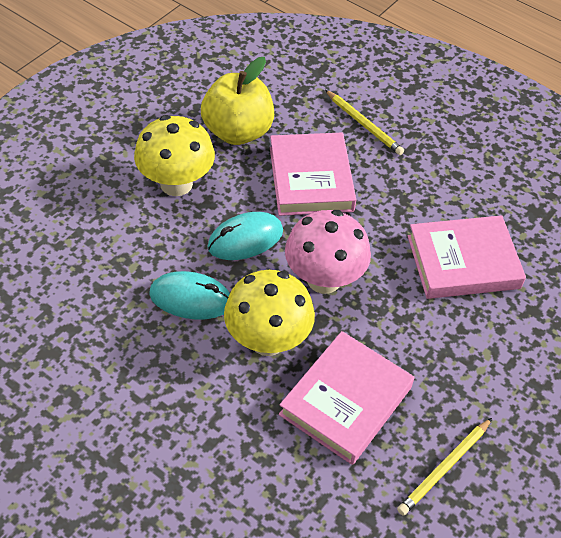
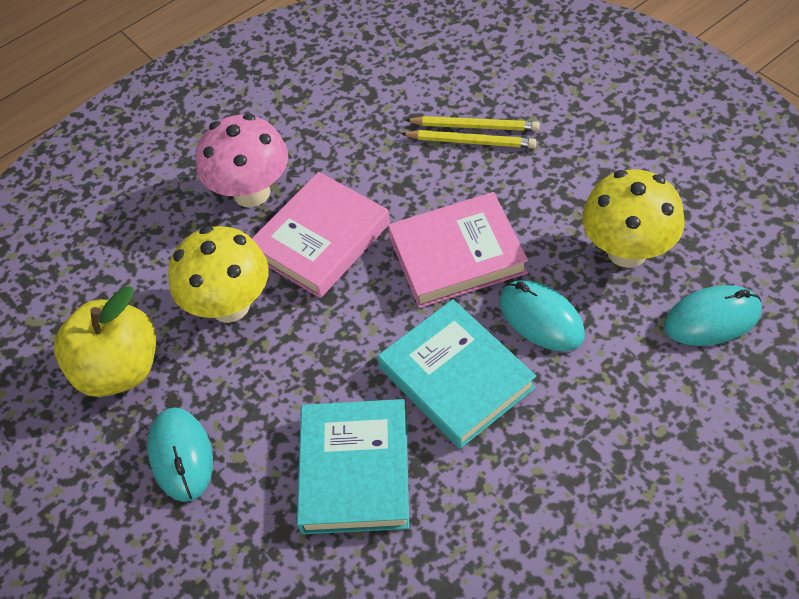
pink book: [270,132,356,216] [279,331,414,465] [408,215,526,299] = 3 -> [252,172,390,298] [388,192,528,308] = 2
turquoise book: none = 0 -> [297,399,410,534] [378,299,536,449] = 2
turquoise mouse: [149,271,230,320] [207,212,283,260] = 2 -> [147,407,213,502] [499,280,585,351] [664,285,762,346] = 3

